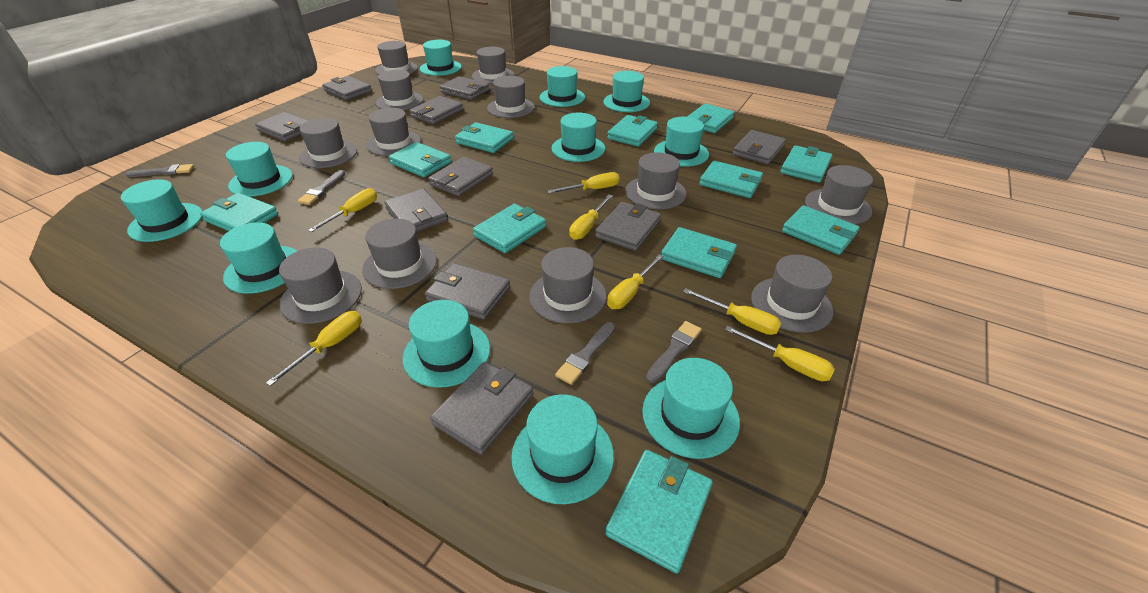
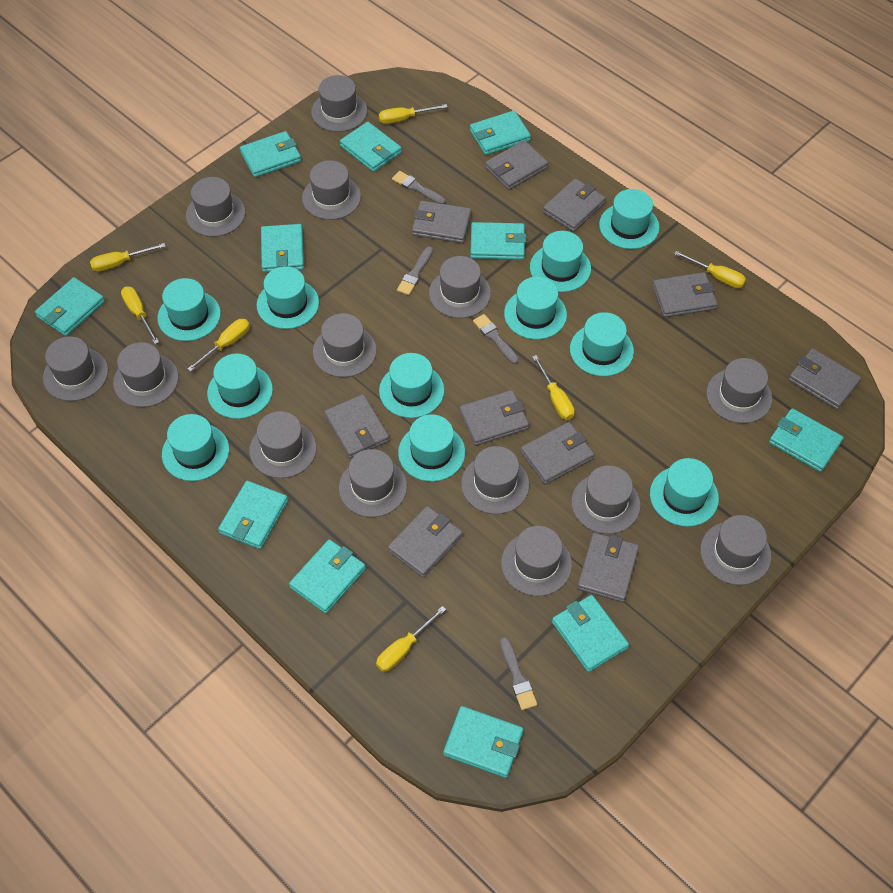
grey hat: [279,247,362,324] [299,118,357,168] [362,219,437,289] [366,108,421,156] [375,41,418,75] [376,70,423,110] [472,47,515,84] [487,76,535,118] [529,247,607,324] [625,152,687,209] [751,255,833,333] [805,165,873,224] = 12 -> [43,336,108,401] [113,342,179,407] [186,177,246,237] [249,411,317,478] [302,160,361,220] [311,75,368,132] [313,313,377,377] [339,449,407,517] [429,256,491,318] [461,446,530,514] [501,526,572,596] [571,465,641,534] [700,515,771,585] [706,358,772,423] = 14

